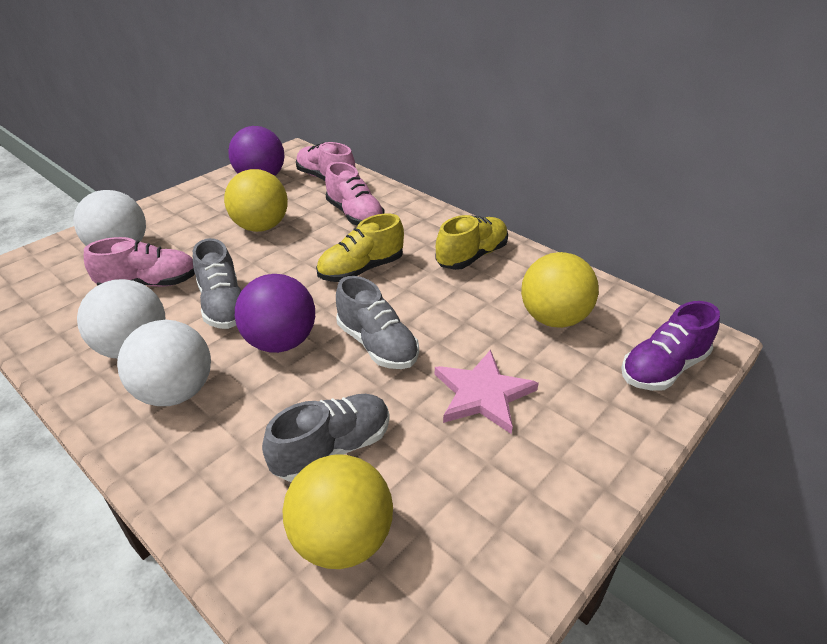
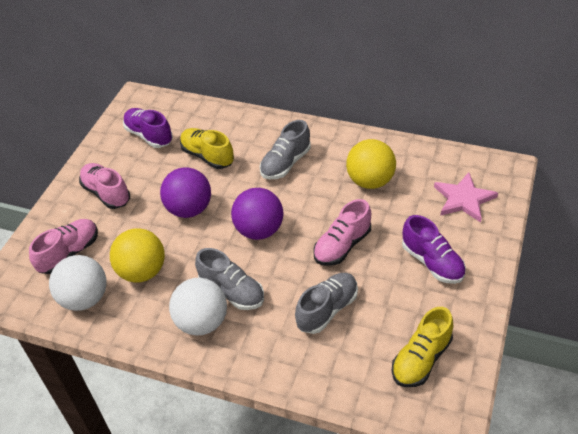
purple shoe: [621,301,720,391] = 1 -> [123,108,173,148] [402,215,466,284] = 2
white ball: [73,190,146,246] [77,279,166,359] [117,320,211,406] = 3 -> [49,255,107,311] [169,278,227,336] = 2
yellow ball: [224,169,288,232] [282,455,393,569] [521,252,599,328] = 3 -> [110,228,165,283] [346,139,396,189] = 2

